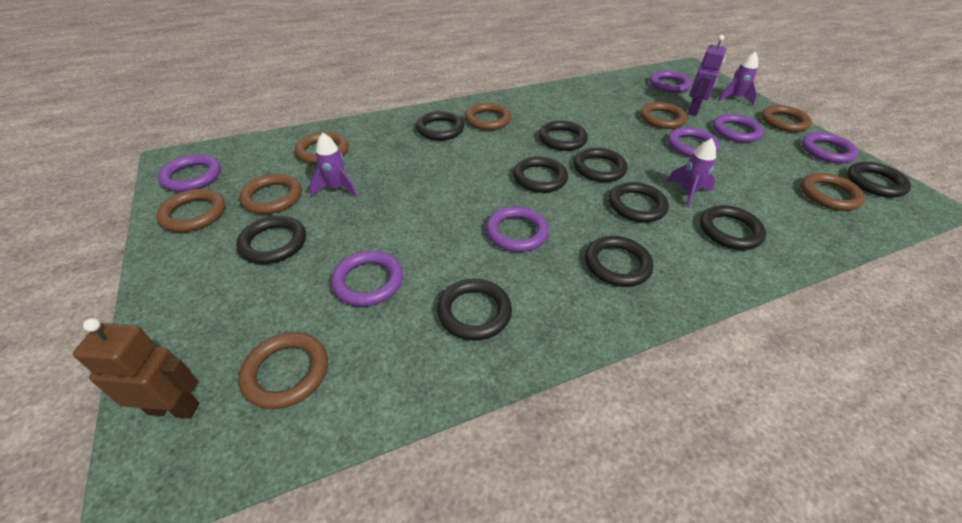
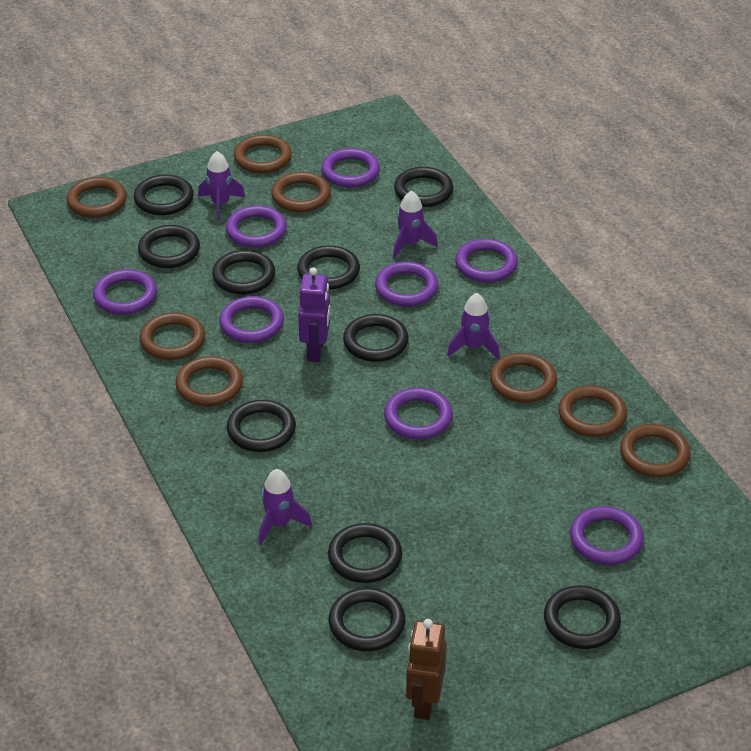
purple ring: [158,155,221,192] [331,251,403,306] [486,206,549,252] [650,70,692,93] [668,127,720,157] [713,114,763,143] [801,132,858,163] = 7 -> [93,269,157,315] [219,296,284,343] [226,205,287,248] [322,148,380,188] [375,262,438,307] [384,388,453,439] [455,239,518,282] [570,506,644,565] = 8
purple rocket: [309,133,357,197] [666,138,716,208] [718,52,758,105] = 3 -> [198,151,245,221] [259,469,312,545] [393,191,438,259] [447,293,500,359] = 4

